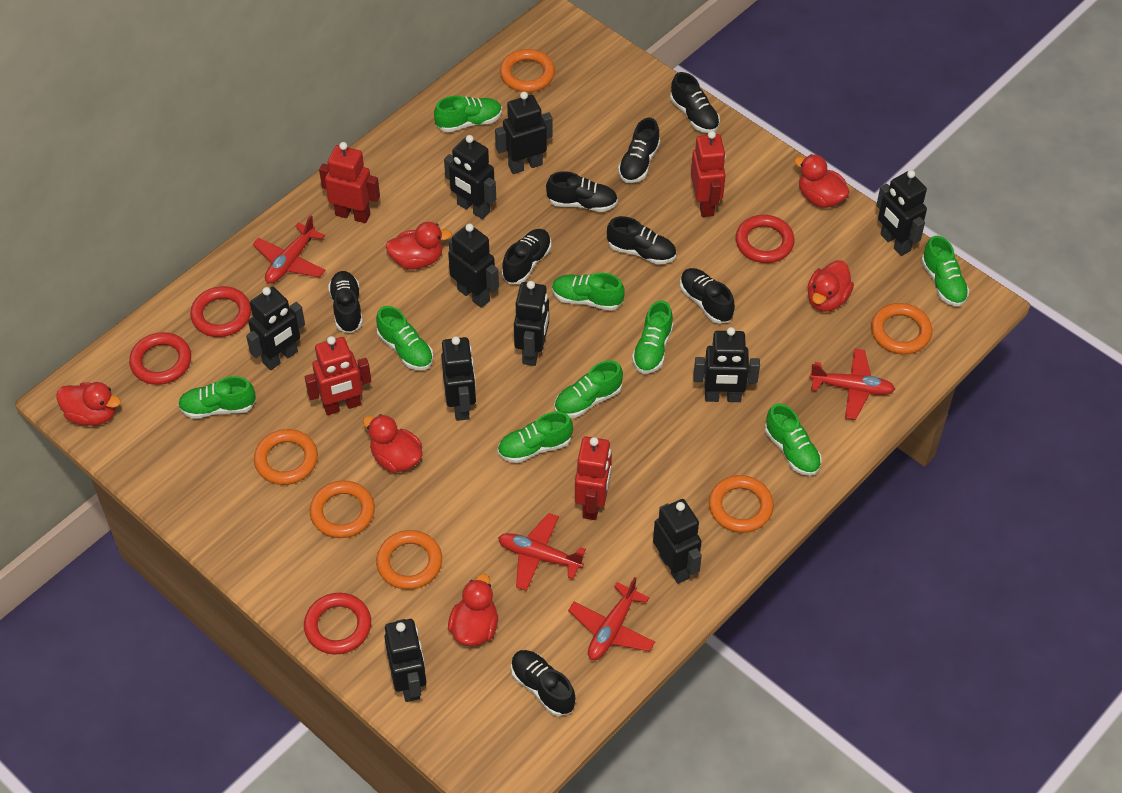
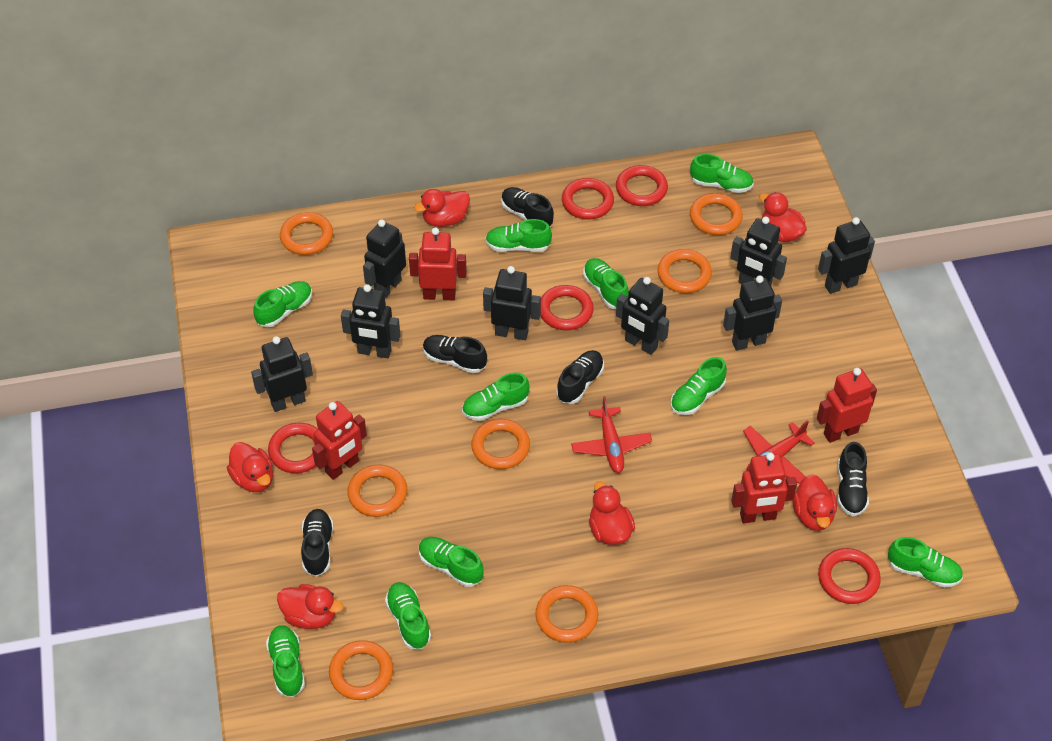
black robot: [246,287,305,370] [384,619,426,702] [441,336,476,421] [444,135,496,219] [448,224,499,308] [495,92,553,174] [514,281,549,366] [653,499,702,584] [693,327,760,402] [876,170,927,256] = 10 -> [251,336,313,412] [341,284,401,358] [363,220,406,299] [483,266,541,340] [616,277,669,355] [723,275,782,351] [730,217,787,285] [818,217,875,294] = 8
black shoe: [328,271,363,333] [502,229,551,284] [511,650,576,716] [546,171,618,212] [607,216,676,265] [618,118,660,183] [670,72,720,133] [680,268,735,324] = 8 -> [301,509,333,577] [423,335,487,373] [501,187,554,227] [556,350,604,404] [837,442,869,516] = 5
green shoe: [178,376,256,419] [376,306,433,370] [434,96,502,132] [498,412,573,463] [552,273,625,311] [554,360,623,418] [632,301,673,374] [765,404,822,476] [921,236,969,306] = 9 -> [253,281,312,327] [266,625,305,697] [385,582,431,649] [419,537,484,587] [462,373,530,421] [485,219,552,252] [583,258,629,309] [671,357,727,415] [690,154,754,193] [888,537,963,588] = 10
orange ring: [254,429,318,485] [310,480,375,538] [376,530,442,590] [500,49,555,92] [709,475,774,533] [871,303,932,355] = 6 -> [280,212,333,255] [329,640,393,700] [347,464,407,517] [471,419,530,469] [535,585,598,643] [657,249,712,293] [690,193,743,235] = 7
red plane: [253,215,326,284] [498,513,586,591] [568,577,655,660] [809,349,895,420] = 4 -> [571,397,652,473] [743,420,815,484] = 2
red ring: [129,332,191,385] [190,286,251,337] [304,593,371,655] [736,215,795,263] = 4 -> [268,423,318,473] [540,285,594,330] [562,178,614,220] [616,165,668,206] [818,548,881,604] = 5

